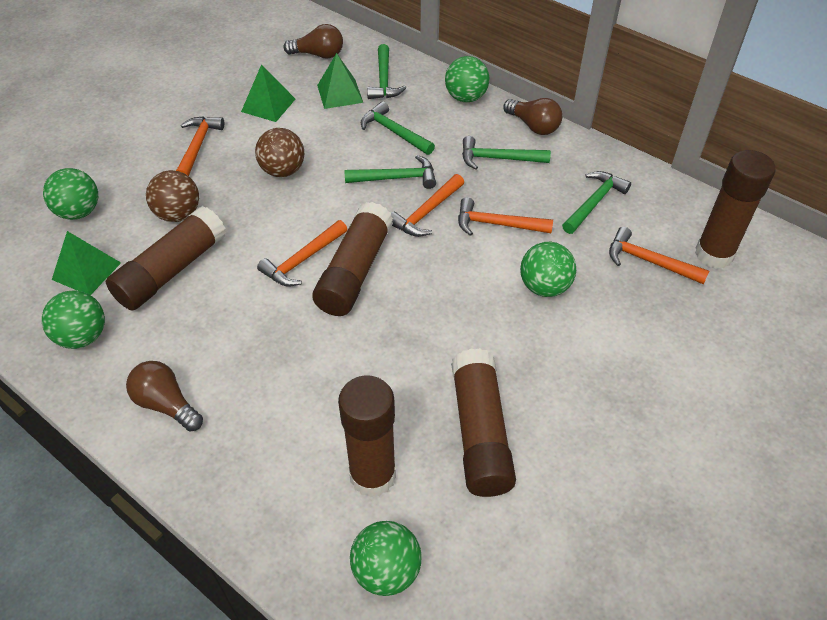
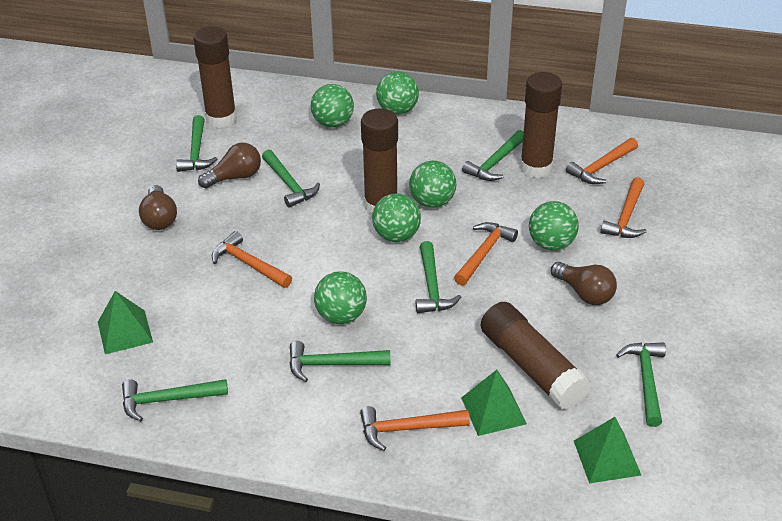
brown ball: [146,170,199,222] [255,128,304,177] = 2 -> none = 0
brown glue stick: [106,206,226,311] [312,202,393,316] [338,375,396,497] [451,348,516,497] [695,150,776,269] = 5 -> [193,26,237,128] [361,108,398,216] [481,302,591,410] [520,72,562,178] = 4
green ball: [42,290,105,349] [43,168,98,220] [350,521,422,596] [445,56,490,102] [520,242,576,297] = 5 -> [311,84,354,128] [314,271,367,324] [372,193,421,242] [376,71,419,115] [409,161,456,208] [529,201,579,251] = 6
green hammer: [344,155,436,189] [361,101,435,155] [367,44,406,99] [462,136,551,170] [562,171,631,234] = 5 -> [122,379,228,422] [176,115,218,172] [262,149,320,208] [289,341,391,382] [416,241,461,313] [462,130,524,181] [616,342,666,427] = 7

